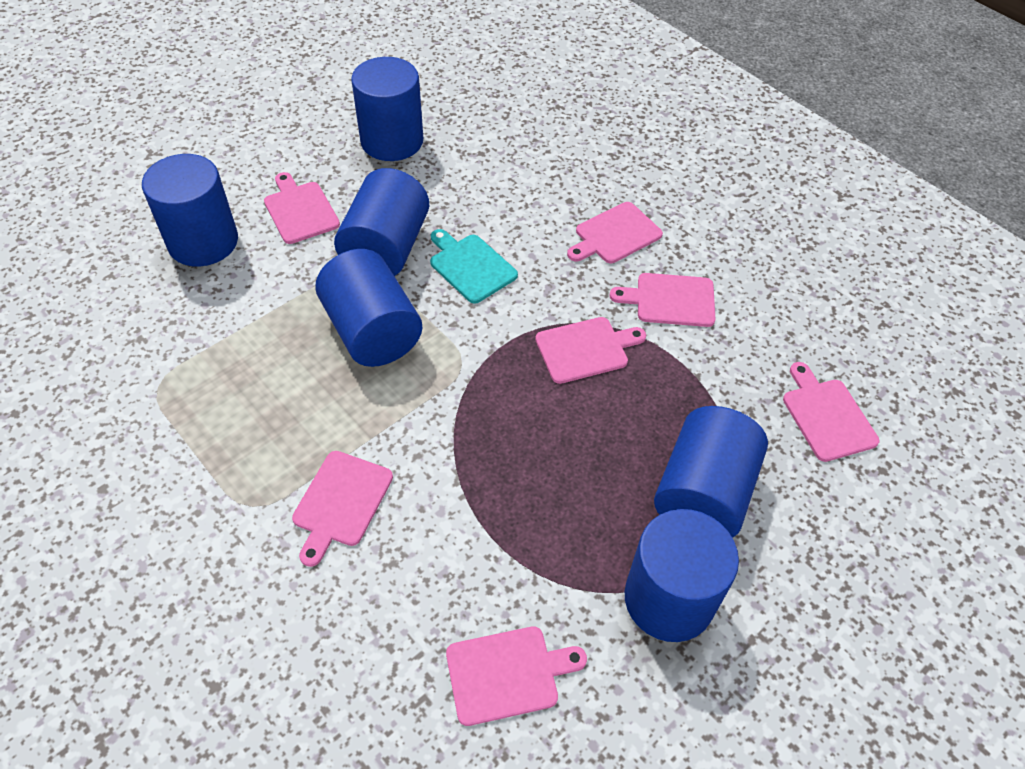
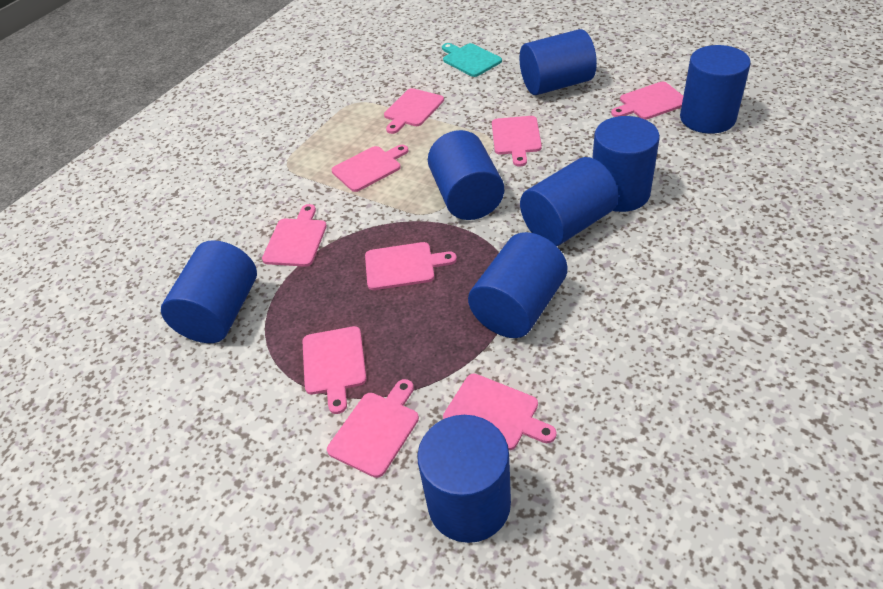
blue cylinder: [142,154,238,267] [315,249,422,367] [334,168,429,276] [351,57,423,161] [625,509,739,642] [654,406,768,538] = 6 -> [161,240,257,343] [417,415,511,543] [428,130,504,220] [468,232,568,338] [520,29,597,95] [520,157,618,246] [593,116,660,212] [680,45,751,134] = 8
pink cutting board: [264,172,340,244] [292,451,393,567] [446,626,587,726] [535,317,646,384] [567,202,663,263] [610,273,716,327] [783,362,880,462] = 7 -> [262,204,327,267] [302,326,366,414] [327,379,419,478] [332,145,408,192] [365,242,457,290] [384,88,444,134] [443,374,557,450] [492,116,542,167] [611,82,683,120] = 9

